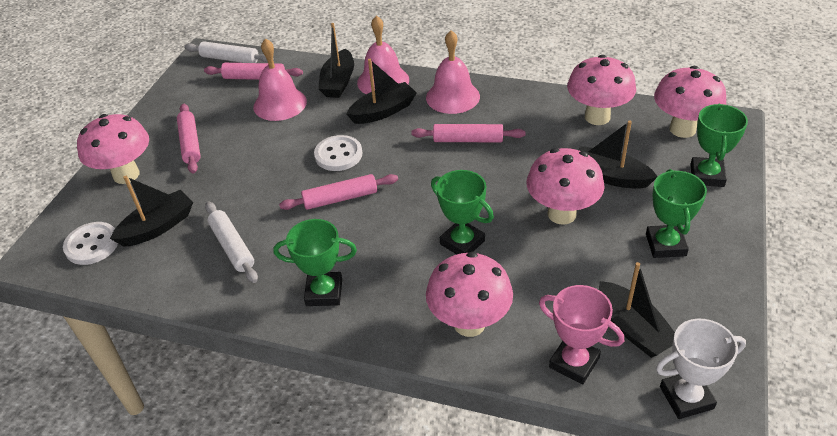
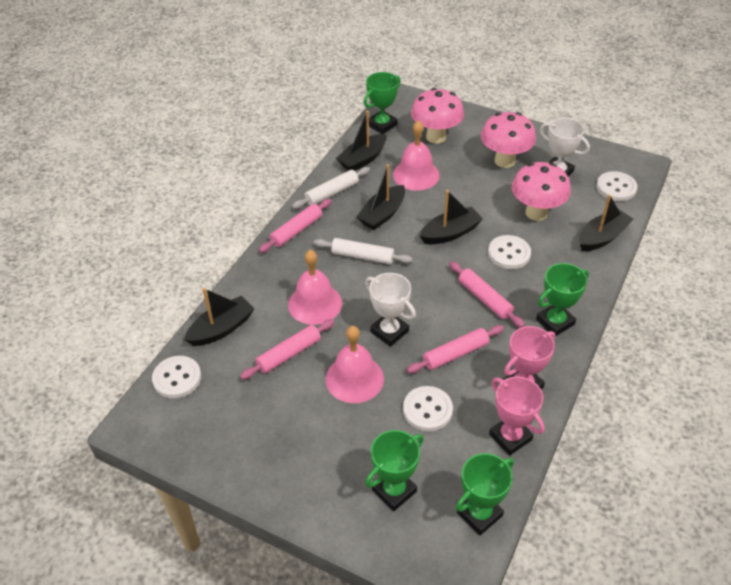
pink mushroom: [77,114,149,184] [426,252,513,337] [526,148,605,225] [567,55,636,125] [654,66,726,138] = 5 -> [411,88,464,143] [481,112,536,168] [512,162,571,221] = 3
pink trophy: [539,285,624,384] = 1 -> [489,377,545,456] [503,326,555,389] = 2
white button: [63,222,118,265] [314,135,362,171] = 2 -> [152,356,201,398] [403,386,453,431] [488,235,531,269] [596,171,638,201] = 4
white trophy: [656,319,746,419] = 1 -> [365,273,416,347] [540,118,590,177] = 2

